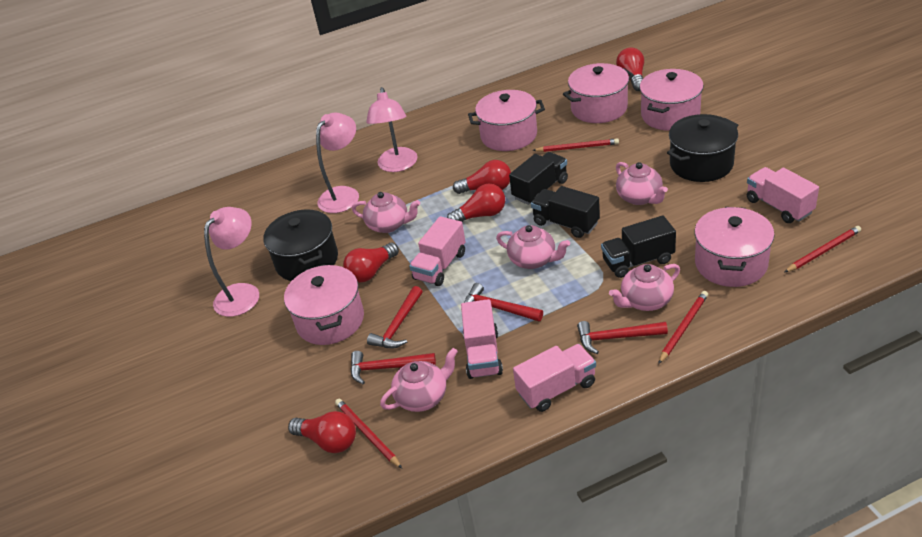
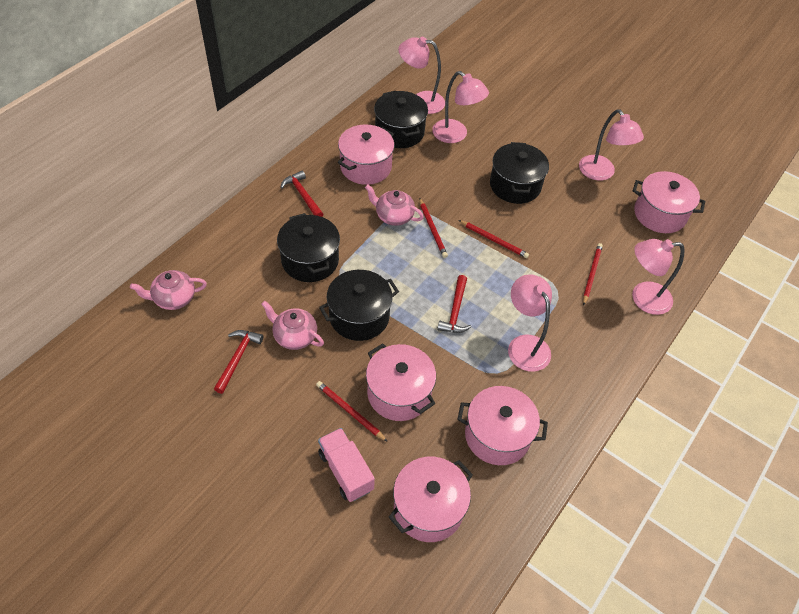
black pot: [263,209,338,281] [667,114,738,182] = 2 -> [277,213,340,282] [319,270,399,341] [374,91,428,148] [490,142,549,204] = 4
black truck: [509,152,568,205] [531,186,600,238] [601,215,676,278] = 3 -> none = 0
pink lamp: [204,207,259,317] [316,113,359,213] [366,87,418,172] = 3 -> [398,37,445,114] [432,71,489,143] [508,274,552,372] [579,109,644,181] [632,239,685,315] = 5
pink teapot: [352,192,420,233] [380,348,458,412] [496,225,570,269] [609,264,680,311] [616,162,668,205] = 5 -> [130,270,207,310] [261,301,324,350] [365,184,424,226] = 3
pink truck: [409,216,466,286] [461,299,503,379] [513,344,596,412] [747,167,819,223] = 4 -> [318,428,375,502] = 1
red hammer: [350,351,436,384] [367,286,423,348] [464,283,543,321] [577,321,668,354] = 4 -> [214,330,264,394] [280,170,323,217] [437,275,471,333] = 3
red light bulb: [288,411,356,453] [343,242,399,283] [447,184,505,222] [453,160,511,194] [616,47,644,91] = 5 -> none = 0

